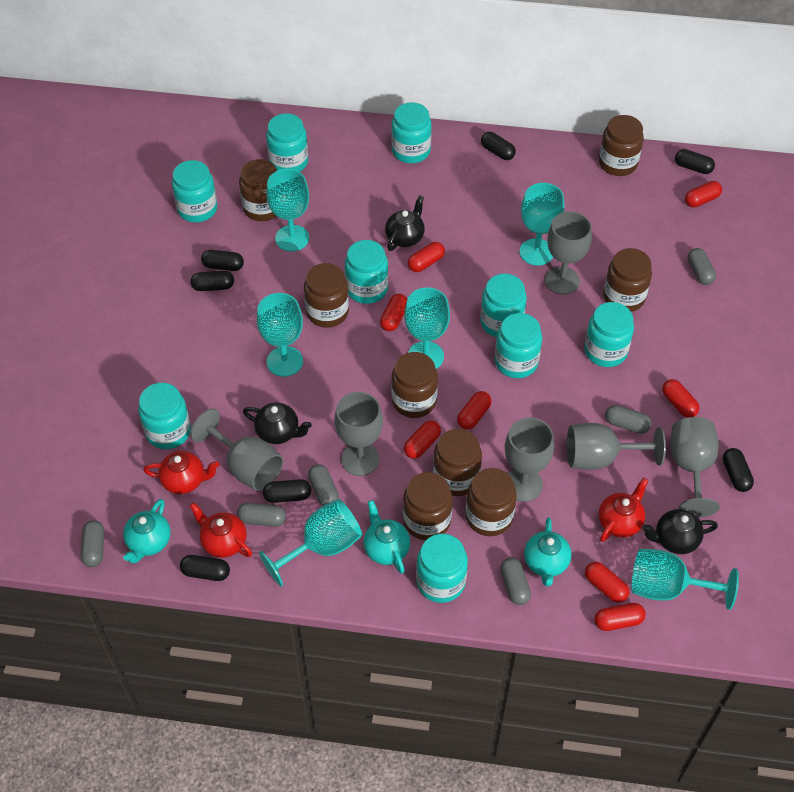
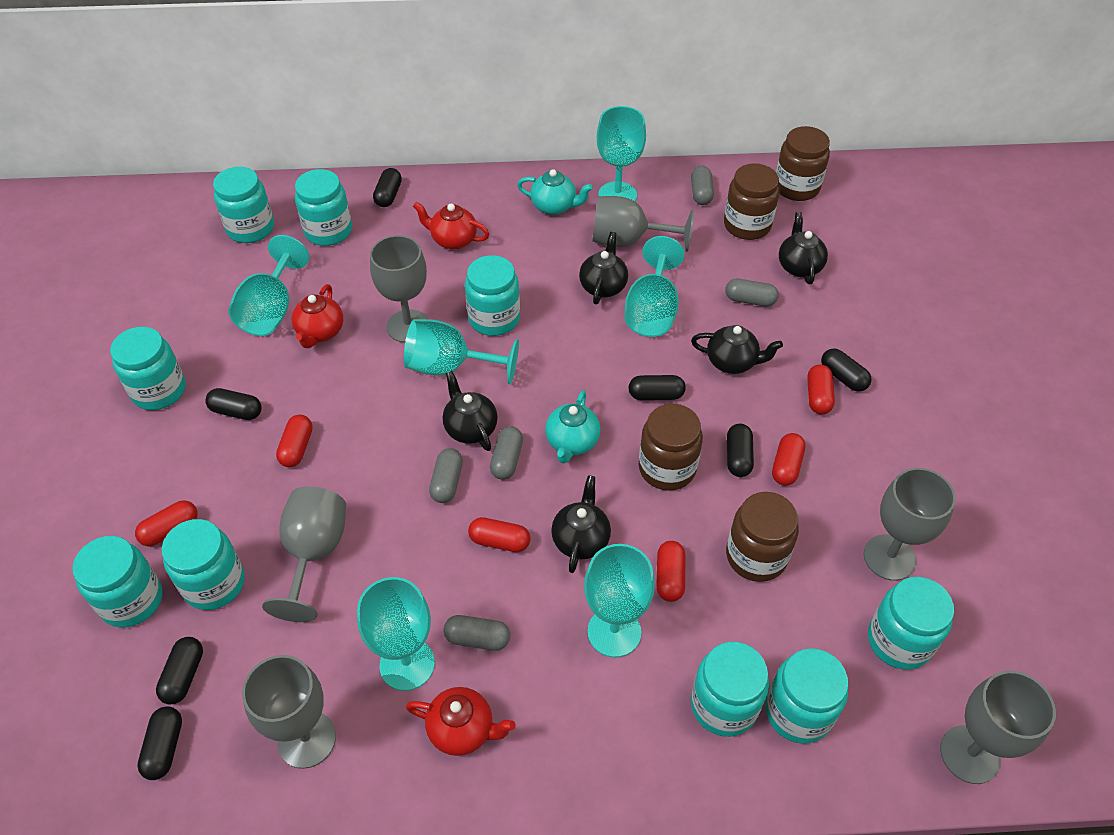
black teapot: [243,403,312,444] [385,195,425,251] [642,509,718,554] = 3 -> [443,371,497,451] [551,475,611,573] [579,232,628,304] [691,325,783,374] [779,212,828,284] = 5
brown jar: [239,159,277,221] [304,263,349,328] [391,352,438,418] [403,472,453,540] [433,429,482,496] [466,468,517,536] [599,115,644,176] [603,248,652,312] = 8 -> [639,404,703,491] [724,163,779,240] [726,492,799,582] [776,126,830,201] = 4
grey capsule: [81,520,104,567] [237,502,286,527] [308,464,339,506] [500,557,531,605] [605,405,652,434] [688,248,716,285] = 6 -> [429,448,463,503] [443,615,510,650] [490,426,523,480] [691,166,714,205] [725,279,779,306] = 5
red capsule: [380,294,407,331] [404,420,441,459] [408,242,445,272] [457,391,492,430] [585,562,630,603] [594,603,646,631] [662,379,700,418] [685,181,722,208] = 8 -> [135,500,198,546] [276,415,313,467] [468,517,531,552] [656,541,685,602] [772,433,806,486] [807,364,835,414] = 6
turquoise teapot: [123,499,171,564] [363,500,410,574] [524,517,572,586] = 3 -> [517,169,593,215] [545,390,601,463] = 2

